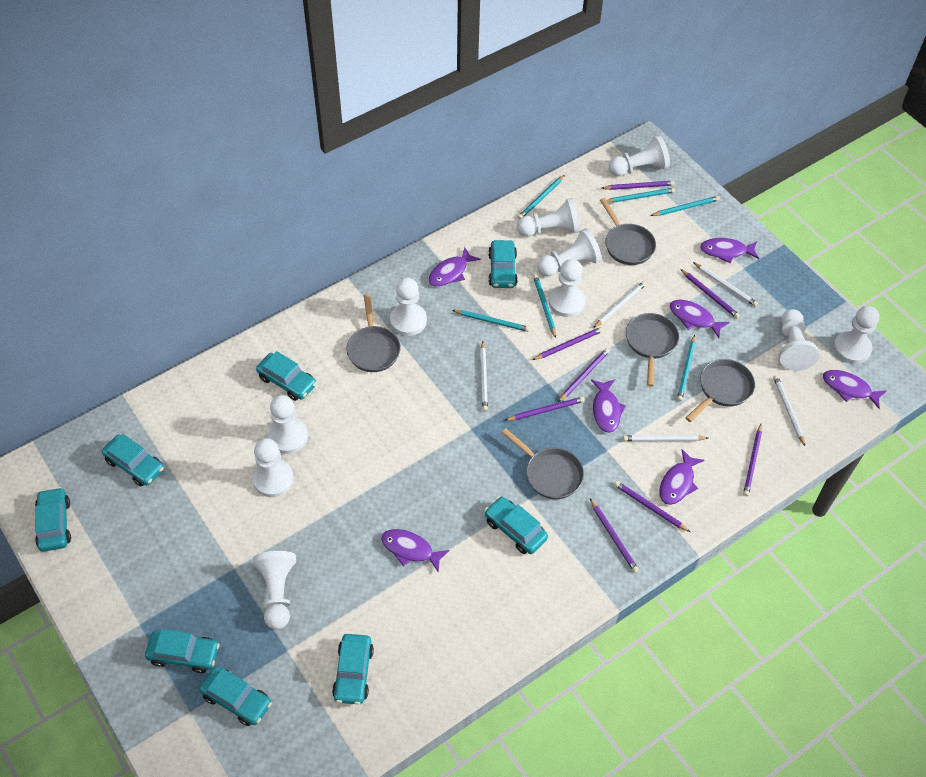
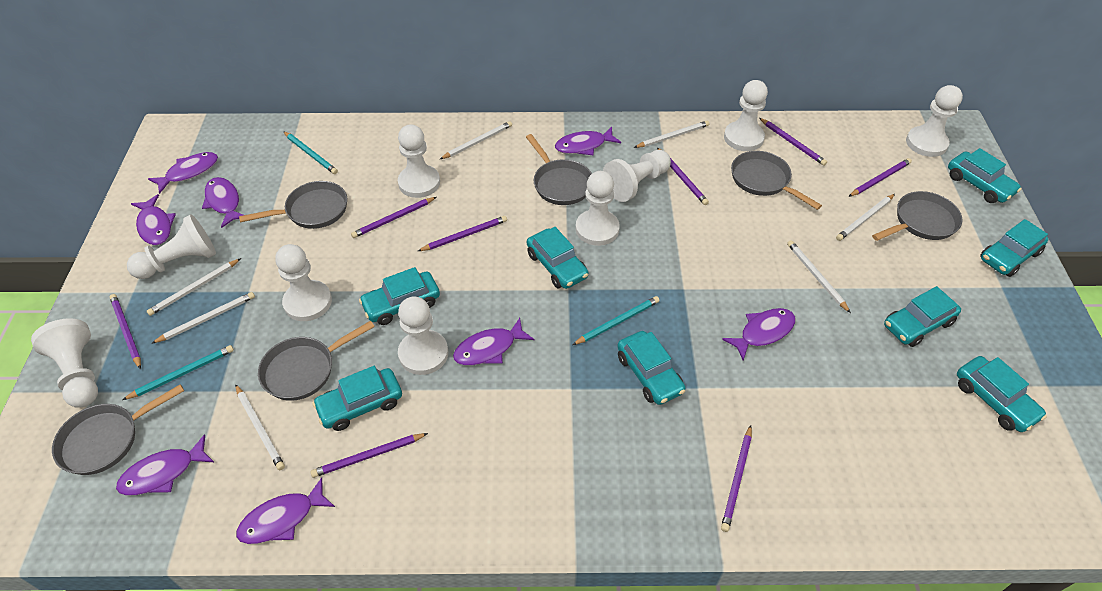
grey pan: [347,294,400,372] [501,428,584,499] [600,198,656,265] [626,313,679,387] [685,359,755,422] = 5 -> [52,384,184,475] [239,181,347,229] [258,321,375,401] [526,134,592,205] [731,151,822,210] [872,191,962,241] = 6
purple fish: [381,529,450,573] [429,247,481,287] [591,379,626,433] [659,449,705,505] [670,300,729,338] [700,238,759,263] [823,370,887,409] = 7 -> [116,434,214,495] [131,194,176,245] [148,152,218,194] [202,177,243,228] [236,477,335,544] [453,318,534,365] [555,127,621,155] [722,308,795,361] = 8
turquoise pencil: [452,310,530,332] [518,175,565,219] [533,274,556,338] [607,188,675,203] [650,196,720,216] [677,335,695,401] = 6 -> [122,345,234,400] [283,131,338,174] [572,296,660,345] = 3
white pawn: [253,439,294,497] [253,551,296,629] [268,395,308,454] [390,278,427,336] [517,198,580,237] [537,228,601,277] [549,259,586,317] [609,135,670,176] [779,309,819,371] [833,306,879,364] = 10 -> [31,318,98,408] [127,214,216,279] [275,244,332,321] [398,124,440,198] [398,297,448,375] [576,171,620,246] [603,150,671,202] [724,80,768,151] [906,85,963,157] = 9
white pencil: [480,341,488,411] [593,281,646,328] [623,435,708,441] [693,262,758,307] [773,375,805,446] = 5 -> [147,258,241,316] [151,292,255,344] [235,384,285,470] [440,121,512,159] [634,121,709,148] [787,240,851,313] [836,194,895,241] = 7

